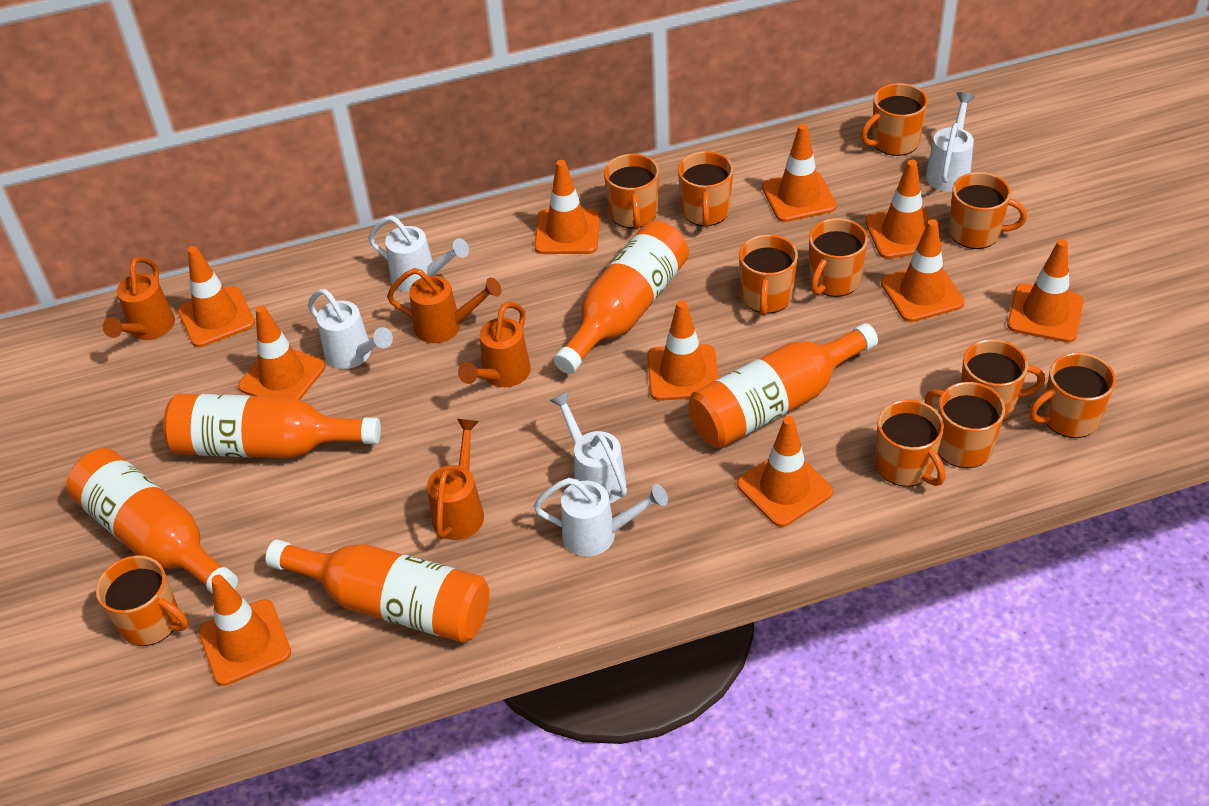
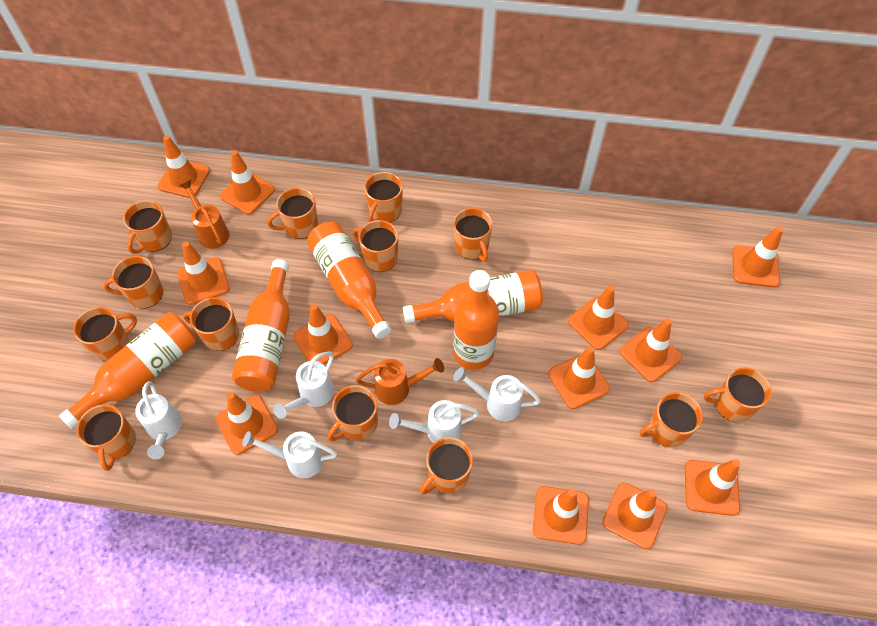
orange mug: [96,555,188,646] [604,154,659,229] [678,151,733,227] [739,235,798,316] [809,218,868,297] [861,83,928,156] [876,400,946,487] [925,382,1005,468] [949,172,1027,249] [961,339,1045,421] [1029,353,1116,438] = 11 -> [73,307,137,361] [77,404,136,471] [104,256,164,309] [123,200,172,254] [183,297,239,351] [267,188,318,239] [328,385,378,441] [353,220,398,272] [364,172,403,222] [420,437,473,495] [453,208,493,262] [640,392,703,447] [704,367,772,422] = 13
orange traffic cone: [178,246,255,347] [198,575,291,686] [238,305,325,400] [534,160,600,254] [647,300,718,401] [737,416,833,527] [762,124,837,222] [865,160,942,259] [881,219,965,322] [1007,239,1084,343] = 10 -> [158,135,210,198] [177,242,230,305] [216,392,278,455] [220,150,275,215] [293,304,353,365] [533,486,589,545] [548,346,610,409] [568,286,629,350] [602,482,667,549] [620,318,682,382] [685,459,740,516] [732,226,783,287] = 12
orange watering can: [103,257,175,340] [387,268,501,343] [427,419,484,540] [458,302,531,387] = 4 -> [179,180,229,249] [356,358,444,405] = 2

